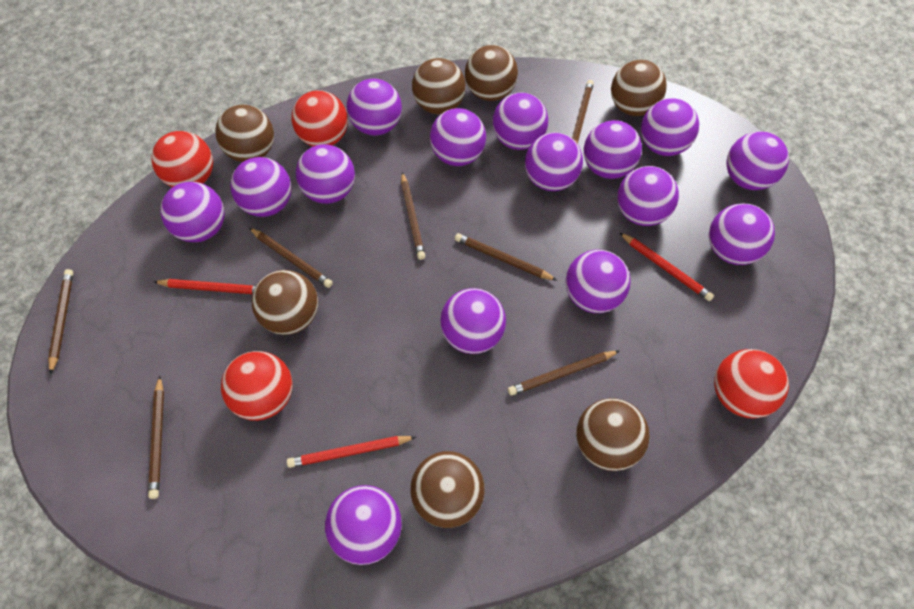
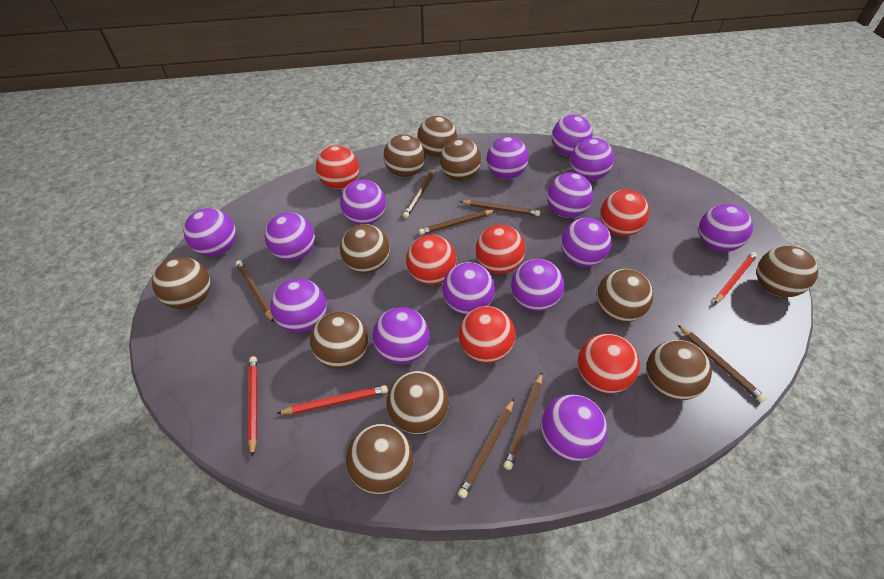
brown ball: [215,105,274,162] [252,270,318,335] [410,451,485,528] [412,58,466,115] [465,45,518,101] [576,398,649,471] [611,60,667,116] = 7 -> [152,257,211,309] [310,312,368,369] [340,224,390,273] [346,423,413,494] [383,135,425,177] [387,370,449,434] [417,116,457,157] [440,138,482,181] [597,269,653,322] [646,340,712,400] [756,246,818,297] = 11
purple ball: [160,181,225,242] [230,157,292,217] [296,144,355,204] [325,485,402,565] [347,78,402,136] [430,108,486,166] [440,288,506,354] [493,92,548,150] [525,132,583,191] [565,250,631,313] [584,120,642,179] [617,166,679,226] [641,98,699,156] [709,204,775,265] [726,131,789,190] = 15 -> [184,208,236,256] [265,212,315,261] [270,279,327,333] [340,179,386,225] [373,307,430,364] [442,262,495,315] [487,136,529,179] [511,259,564,311] [541,394,607,461] [547,172,593,218] [552,115,592,156] [561,218,612,267] [571,138,614,181] [699,204,753,252] = 14
red ball: [151,131,213,187] [221,351,293,421] [292,90,348,146] [714,349,789,419] = 4 -> [316,146,359,189] [406,235,456,285] [459,306,516,363] [476,225,525,274] [578,334,640,393] [600,190,649,236] = 6

